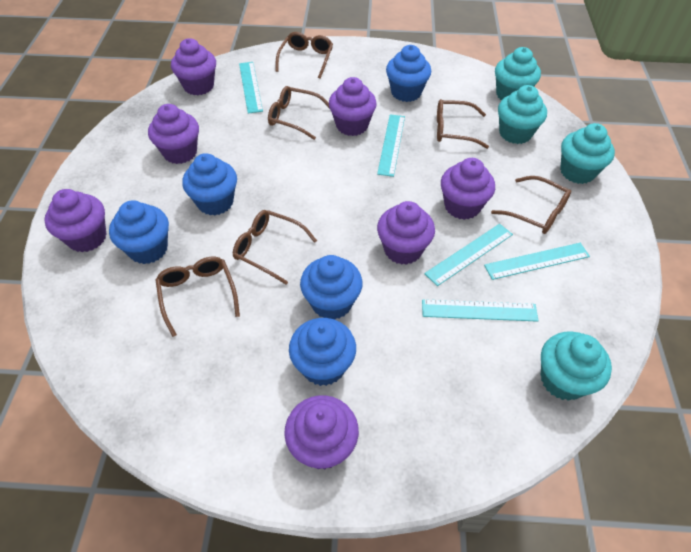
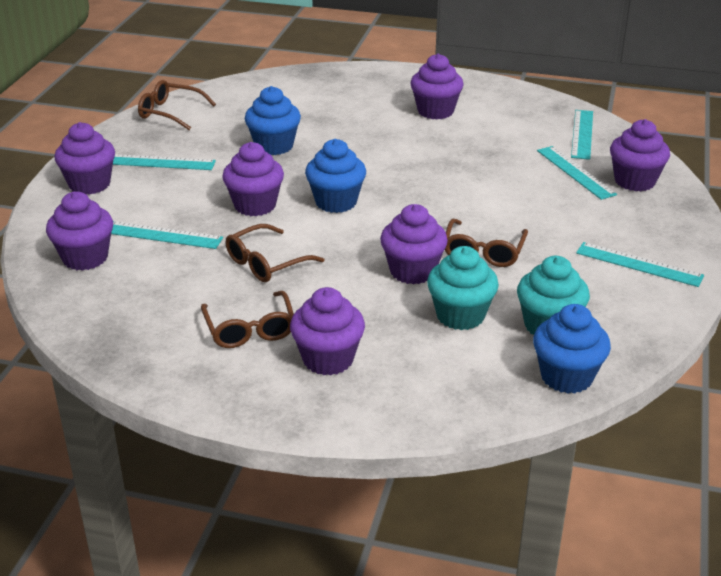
blue cupcake: [109,200,169,264] [182,153,237,216] [289,318,356,386] [300,255,362,320] [386,45,431,102] = 5 -> [245,86,301,155] [305,139,366,213] [533,304,611,394] = 3
brown glasses: [155,257,240,337] [233,210,317,285] [268,86,330,140] [275,32,333,79] [437,99,489,149] [491,176,572,234] = 6 -> [138,80,216,130] [201,291,294,348] [226,224,324,282] [445,219,528,267] = 4
turquoise cupcake: [495,47,541,100] [498,85,547,144] [541,331,612,401] [560,123,615,184] = 4 -> [427,246,499,330] [517,256,590,335] = 2

